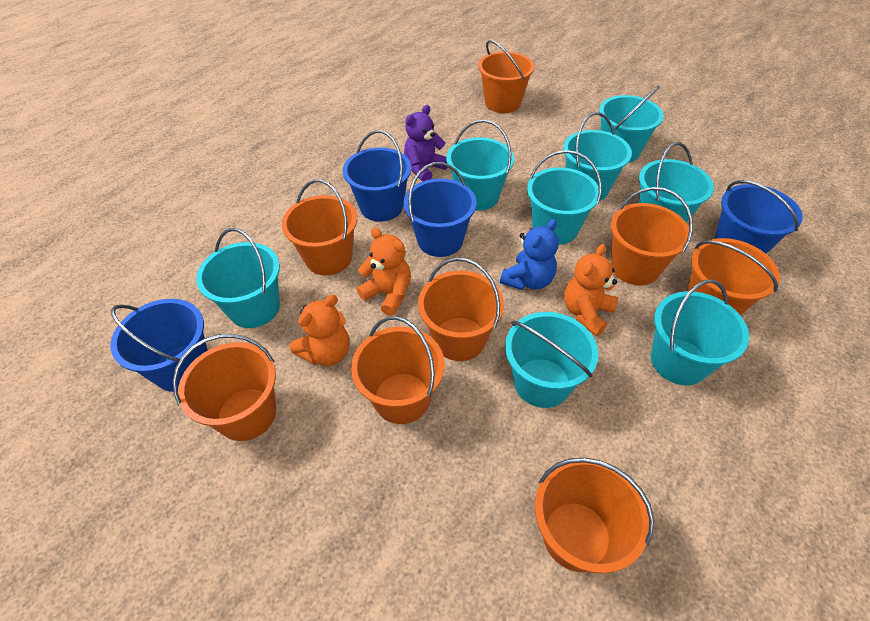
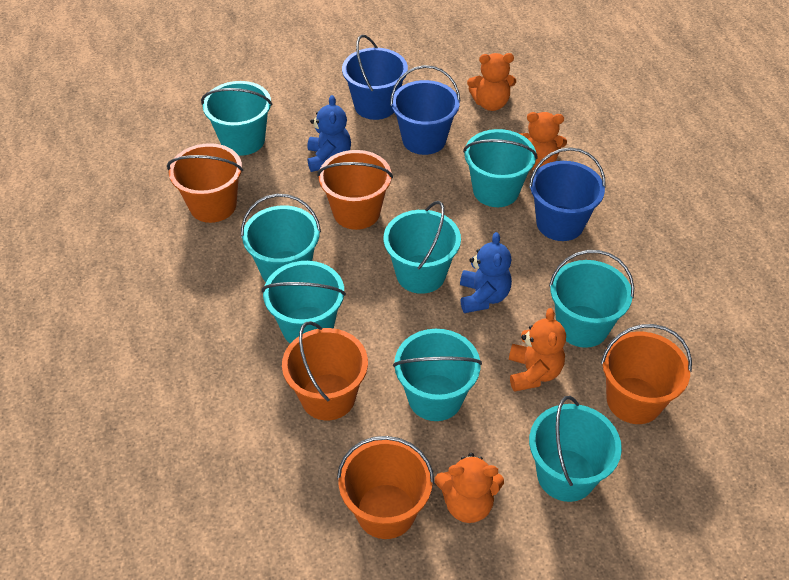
blue bucket: [110,299,208,392] [343,130,411,222] [403,162,477,257] [715,180,803,254] = 4 -> [342,35,408,120] [390,65,460,155] [529,148,606,241] = 3
blue teddy bear: [500,219,558,290] = 1 -> [307,95,351,172] [460,232,512,313] = 2
orange bucket: [173,334,276,441] [282,179,357,275] [351,316,445,424] [418,257,504,361] [478,40,535,113] [535,458,654,574] [611,187,693,285] [687,238,780,315] = 8 -> [167,143,243,223] [282,321,368,421] [317,150,393,230] [337,436,434,539] [601,324,692,424] = 5
orange teddy bear: [290,294,350,366] [356,228,411,316] [564,244,618,336] = 3 -> [435,453,504,523] [467,53,516,111] [509,308,566,392] [519,112,567,170] = 4
purple teddy bear: [404,105,448,182] = 1 -> none = 0

